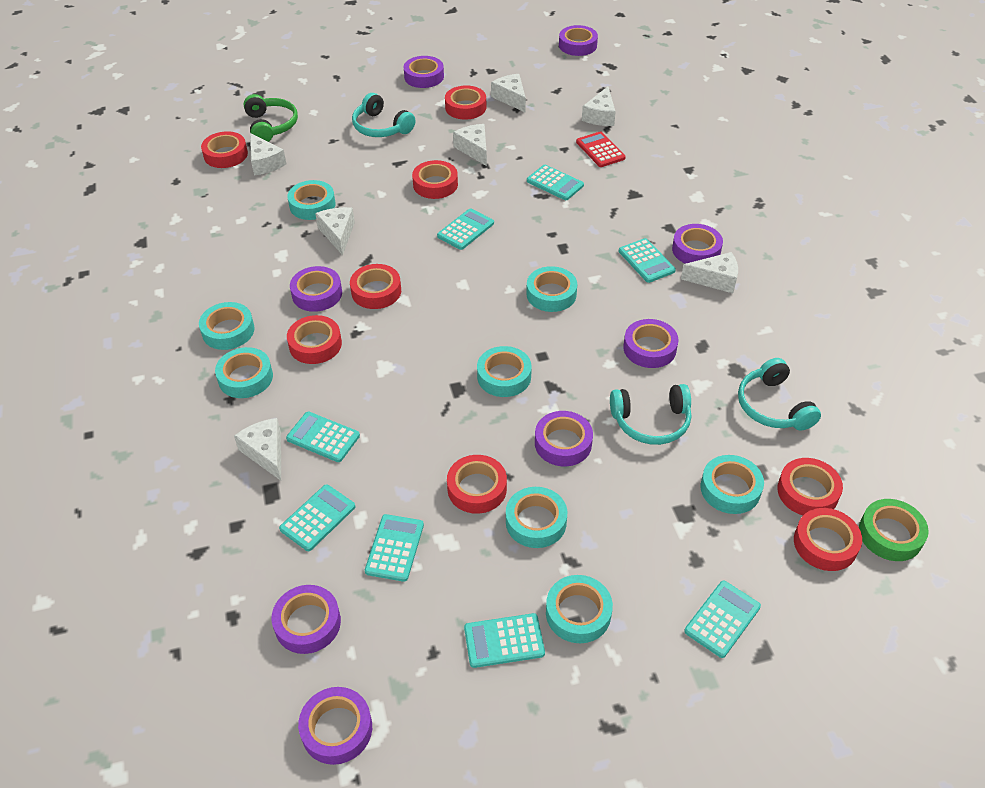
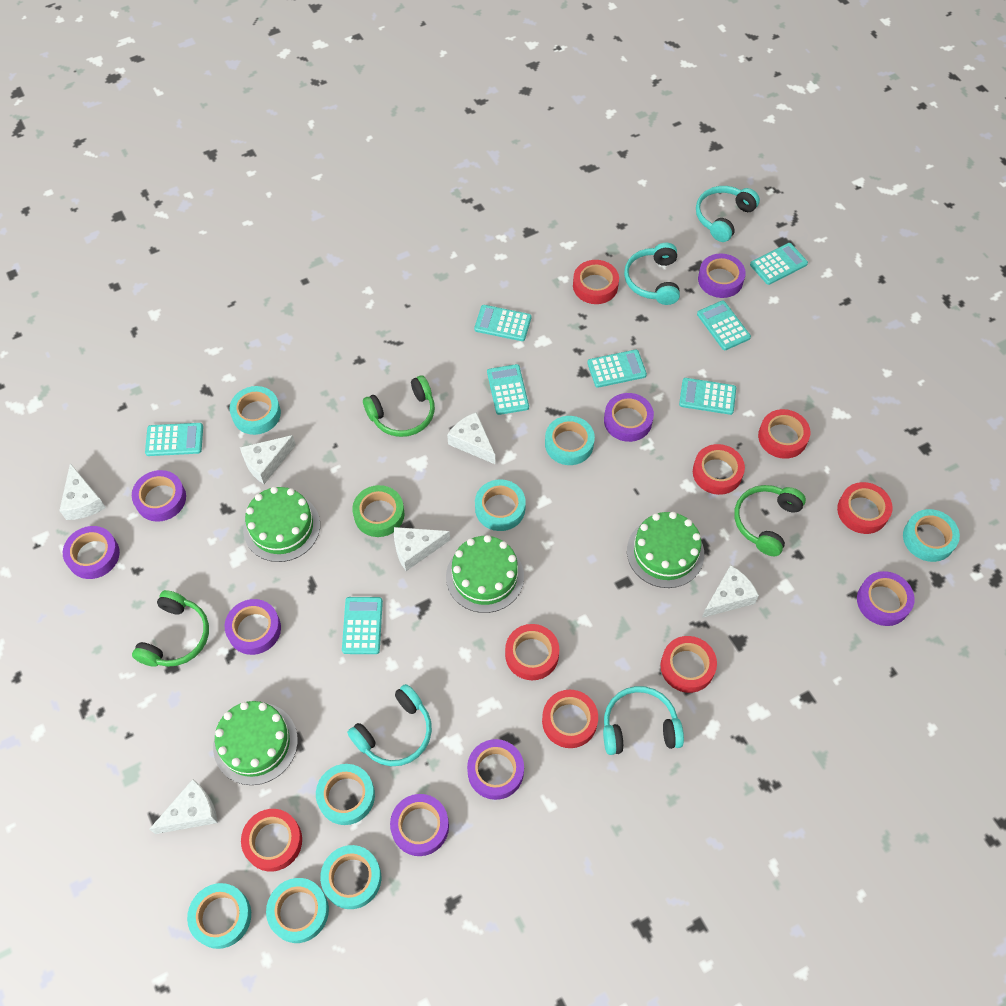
green cake: none = 0 -> [213,701,298,785] [243,487,320,562] [446,535,524,613] [627,512,704,588] = 4
green headphones: [244,94,298,142] = 1 -> [132,590,209,667] [363,375,435,437] [734,485,806,556] = 3
red calculator: [576,131,626,167] = 1 -> none = 0
turquoise headphones: [352,93,415,137] [610,384,691,445] [738,358,821,431] = 3 -> [347,684,432,766] [603,686,684,755] [624,243,680,305] [696,186,760,242] = 4
white cheese: [234,418,281,481] [250,133,286,176] [315,207,355,255] [453,124,487,166] [491,74,526,112] [582,86,616,126] [681,252,738,293] = 7 -> [59,463,106,520] [149,779,218,834] [240,435,296,484] [394,527,450,571] [447,412,495,464] [702,565,759,618] = 6

